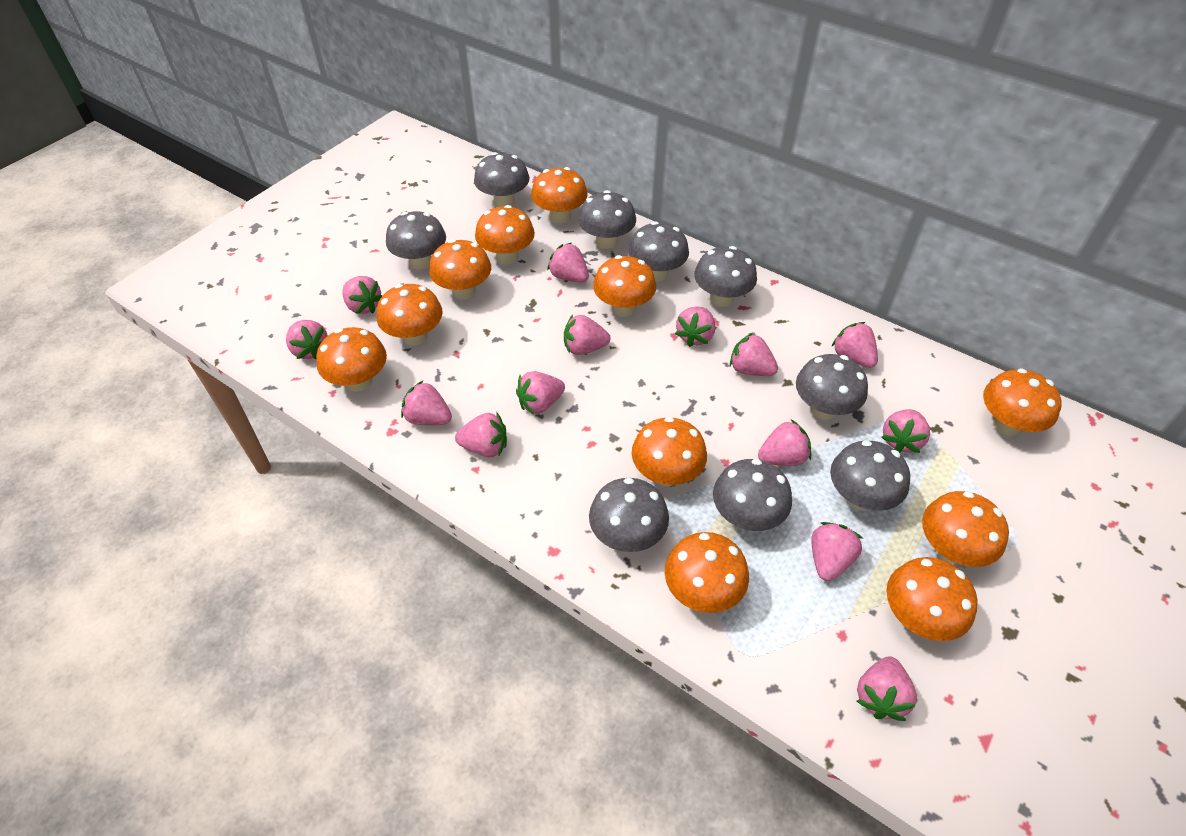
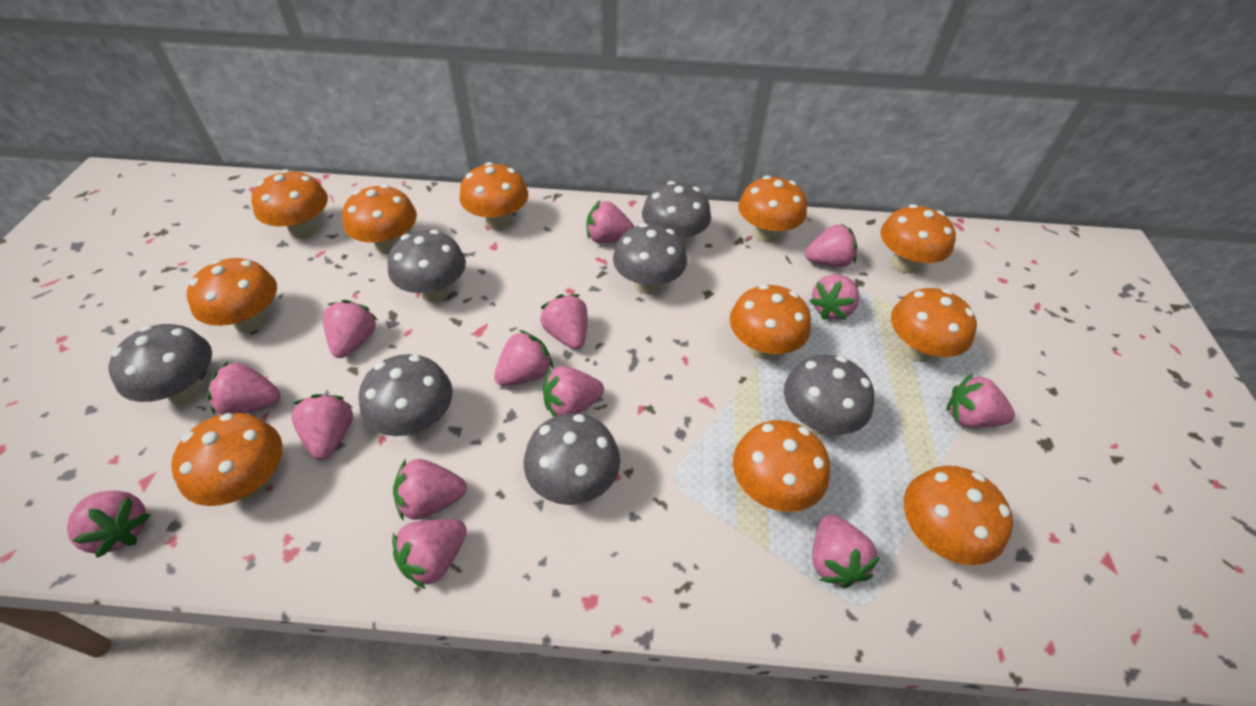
grey mushroom: [386,212,446,269] [474,152,529,207] [578,190,636,249] [589,478,669,552] [628,221,689,281] [694,246,757,307] [713,459,792,531] [796,354,868,419] [830,440,910,511] = 9 -> [109,324,212,404] [359,354,453,436] [387,230,466,302] [524,413,620,505] [613,223,687,295] [642,181,711,246] [784,355,874,435] = 7

